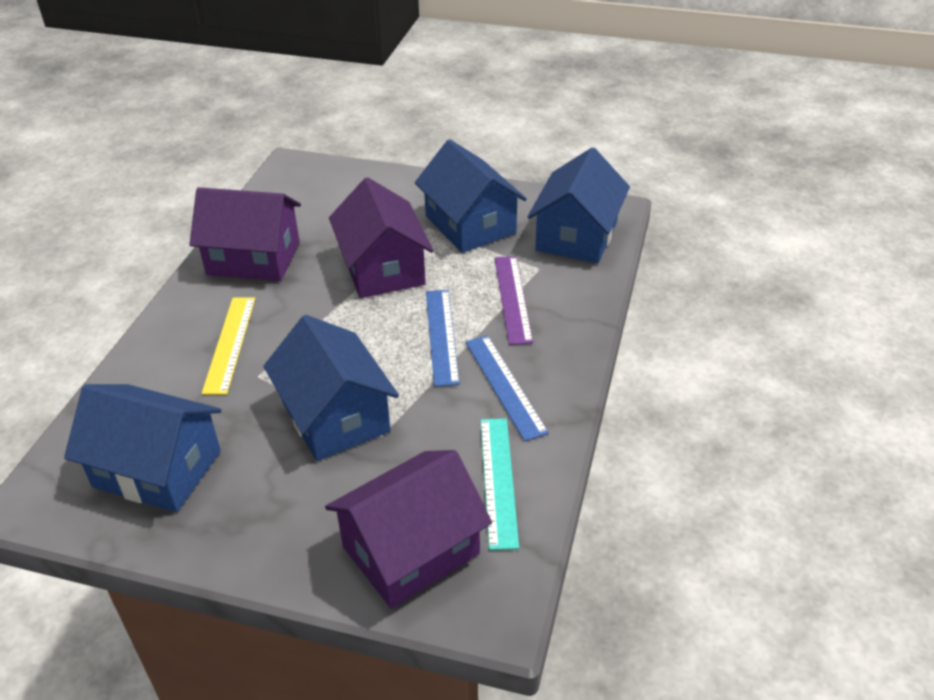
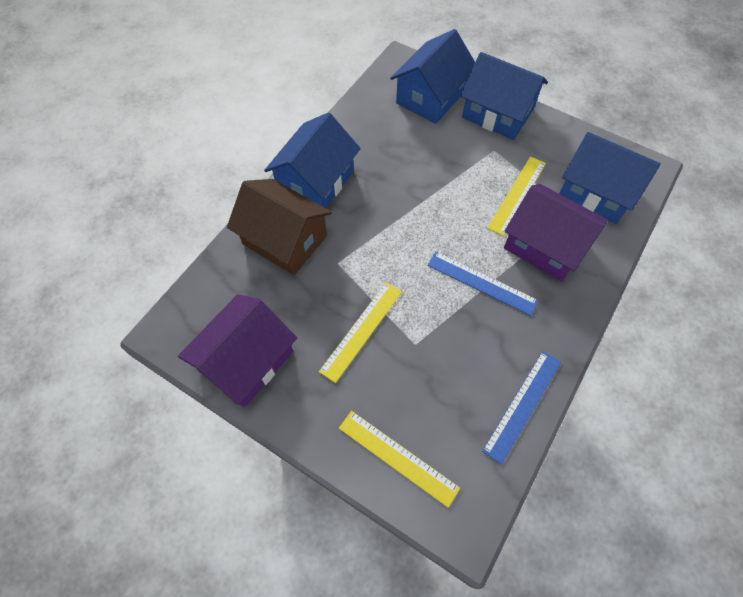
brown house: none = 0 -> [227,179,332,275] = 1
purple house: [189,187,301,281] [325,450,492,609] [329,177,434,298] = 3 -> [178,294,297,408] [504,184,608,282] = 2
purple ruler: [495,256,533,345] = 1 -> none = 0
turquoise ruler: [480,418,519,550] = 1 -> none = 0
yellow ruler: [202,297,256,395] = 1 -> [319,282,402,383] [339,411,460,508] [487,156,546,236] = 3

